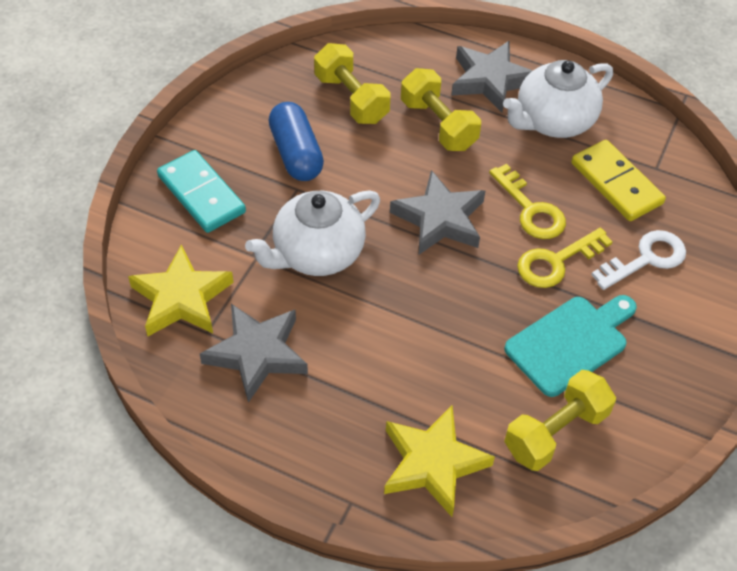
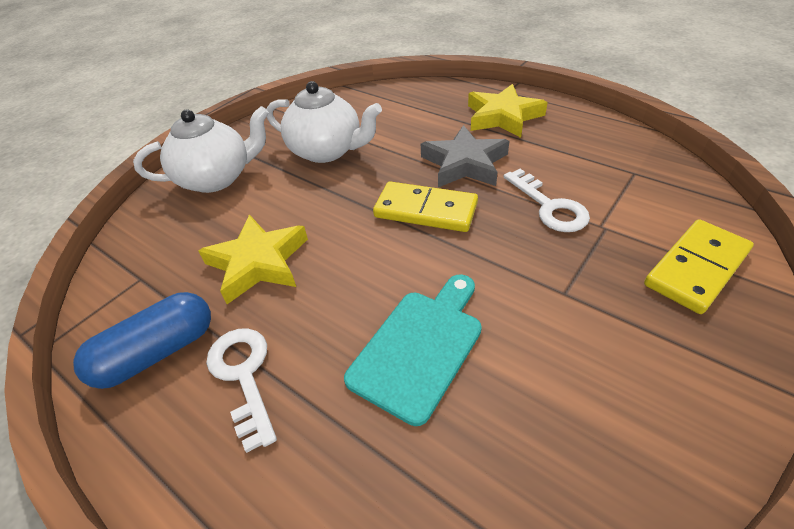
grey star: [200,304,308,403] [390,170,485,255] [451,41,533,113] = 3 -> [421,125,509,187] = 1
turquoise domino: [157,150,246,233] = 1 -> none = 0
white key: [591,230,686,290] = 1 -> [206,328,277,453] [504,169,590,232] = 2
yellow domino: [571,140,666,221] = 1 -> [373,182,478,232] [644,219,754,314] = 2
yellow dumbbell: [314,43,390,124] [401,68,481,151] [504,370,616,471] = 3 -> none = 0
yellow key: [489,164,566,239] [517,228,613,288] = 2 -> none = 0

